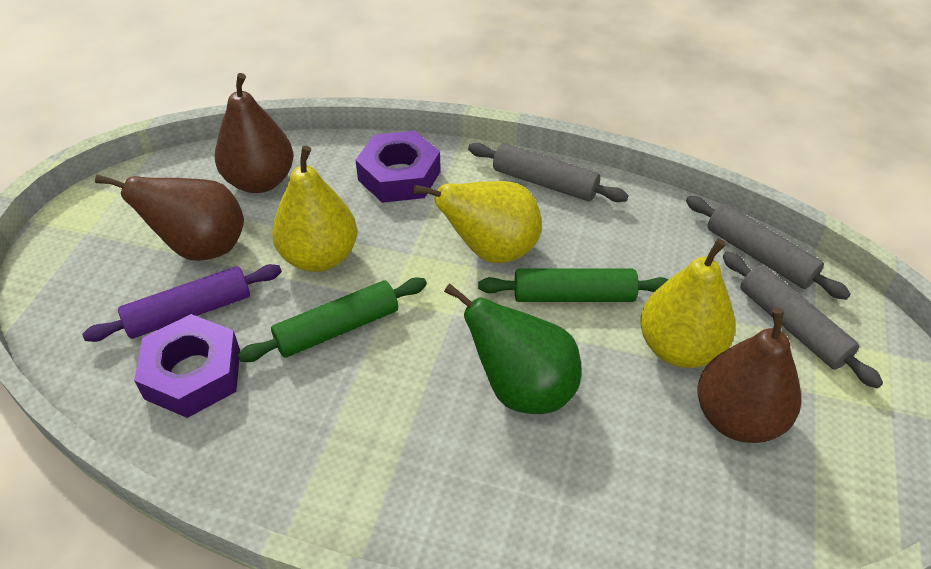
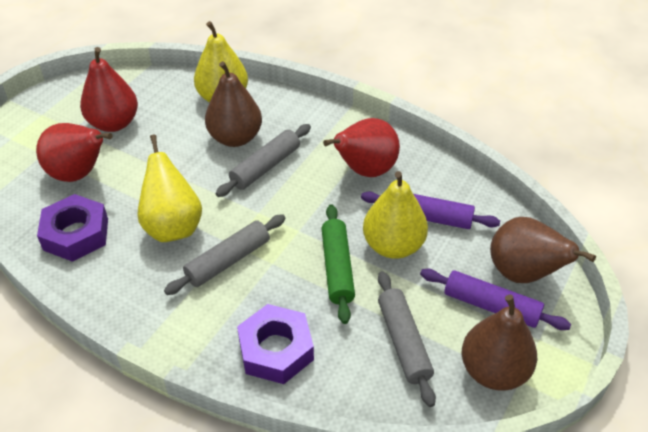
green pear: [444,283,582,414] = 1 -> none = 0
green rolling pin: [238,277,427,362] [478,269,668,302] = 2 -> [321,204,355,324] = 1
purple rolling pin: [82,264,282,342] = 1 -> [361,192,500,229] [420,269,571,330] = 2
red pear: none = 0 -> [36,123,113,182] [80,47,138,132] [323,118,400,177] = 3

